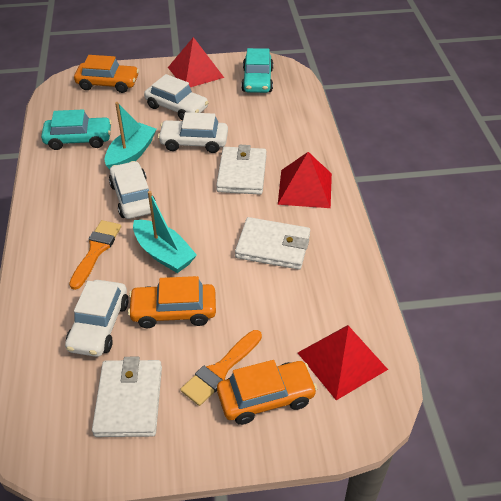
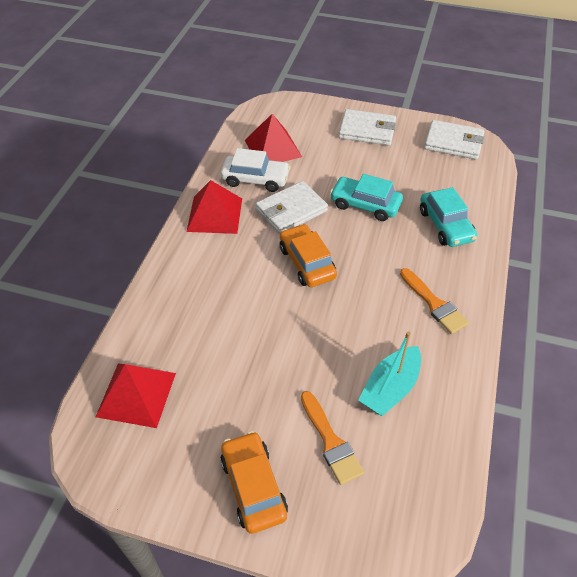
orange car: [74,55,139,93] [128,276,216,328] [217,360,317,425] = 3 -> [220,431,288,534] [280,224,337,287] = 2
turquoise boat: [105,102,156,169] [133,191,197,273] = 2 -> [358,331,421,416] = 1
white car: [65,280,129,357] [109,161,157,219] [144,74,209,121] [158,112,228,153] = 4 -> [221,148,291,192] = 1

